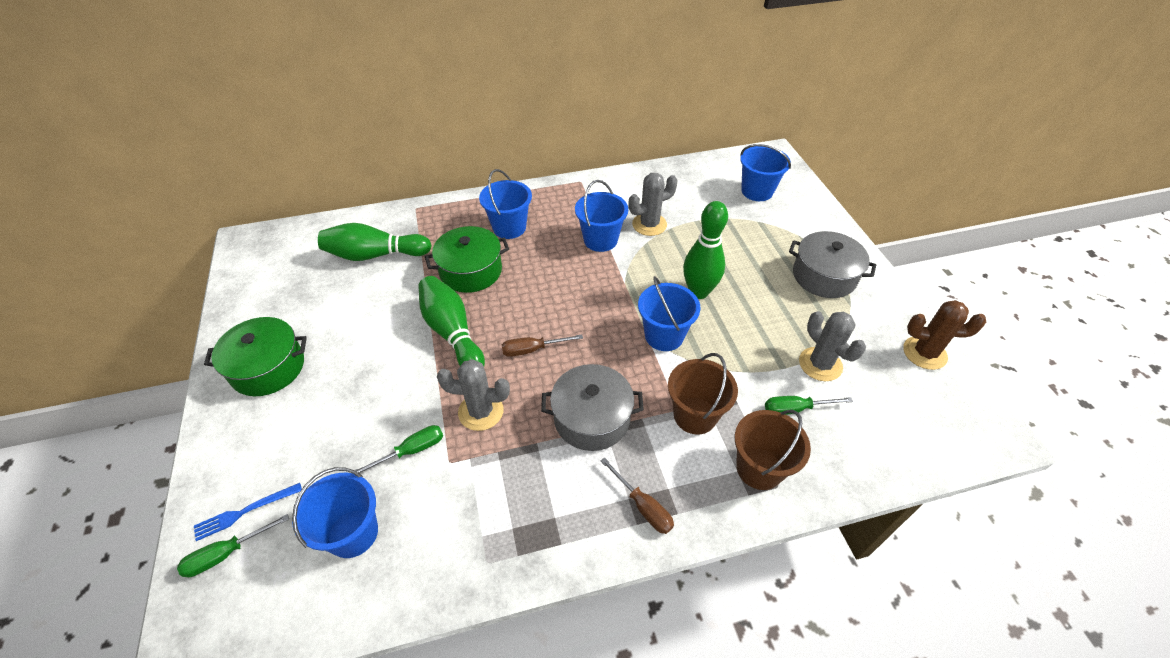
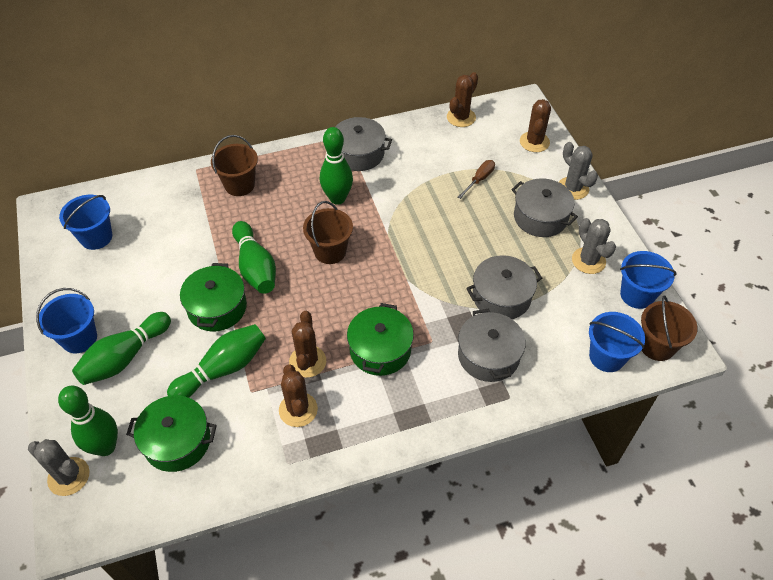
blue bucket: [292,467,378,558] [479,169,532,239] [575,180,628,252] [638,276,700,351] [740,144,791,201] = 5 -> [36,288,97,353] [59,195,112,250] [589,312,645,372] [620,251,677,309] = 4
blue fork: [194,483,302,541] = 1 -> none = 0
brown bucket: [668,353,738,434] [735,410,811,490] = 2 -> [211,135,258,196] [303,201,353,264] [641,295,698,361] = 3
brown cactus: [903,300,986,370] = 1 -> [279,364,318,427] [289,311,326,378] [447,72,478,127] [520,99,551,152] = 4
brown screwdriver: [502,334,583,357] [601,457,674,534] = 2 -> [457,160,495,199] = 1
green bowling pin: [318,223,432,261] [418,276,485,366] [683,201,728,299] = 3 -> [58,386,118,456] [72,312,171,385] [167,324,266,398] [232,221,276,294] [320,127,353,205] = 5
green pot: [204,317,307,396] [425,226,509,293] = 2 -> [126,395,217,472] [180,263,247,332] [347,303,414,376] = 3
green screwdriver: [177,514,289,577] [355,425,443,474] [765,396,853,415] = 3 -> none = 0
grey pot: [541,364,644,451] [789,231,876,298] = 2 -> [335,117,392,171] [458,309,526,382] [466,255,542,319] [511,178,578,237] = 4

